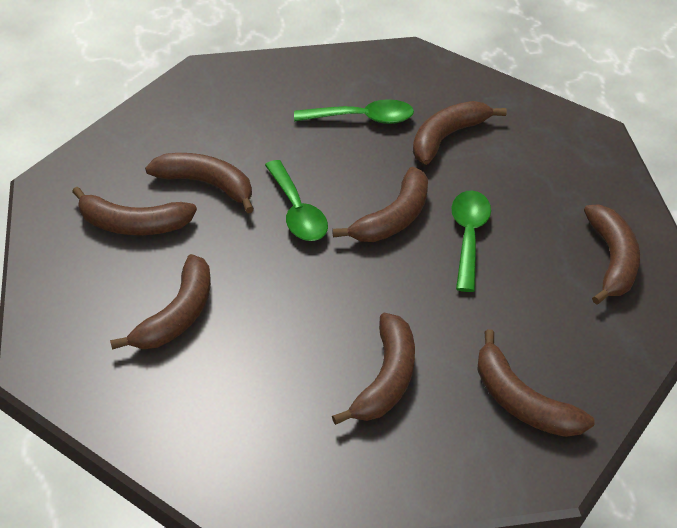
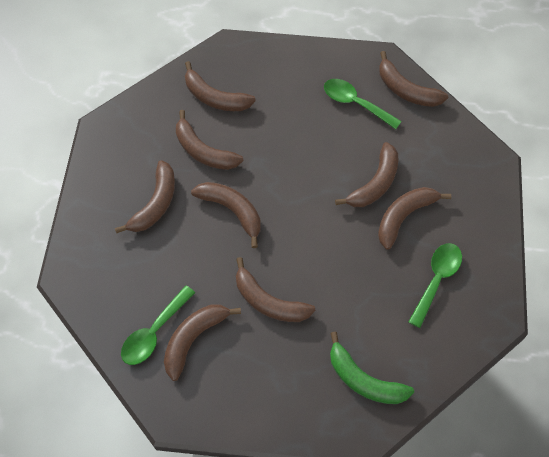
brown banana: [72,187,197,235] [110,254,211,350] [145,153,254,213] [332,167,428,242] [332,313,415,425] [413,101,507,165] [477,329,595,437] [584,204,640,305] = 8 -> [115,160,175,233] [164,305,241,381] [176,110,243,170] [185,61,256,111] [191,182,261,248] [236,257,315,322] [335,142,398,207] [378,187,451,250] [379,51,448,107] = 9
green banana: none = 0 -> [330,331,414,404] = 1

